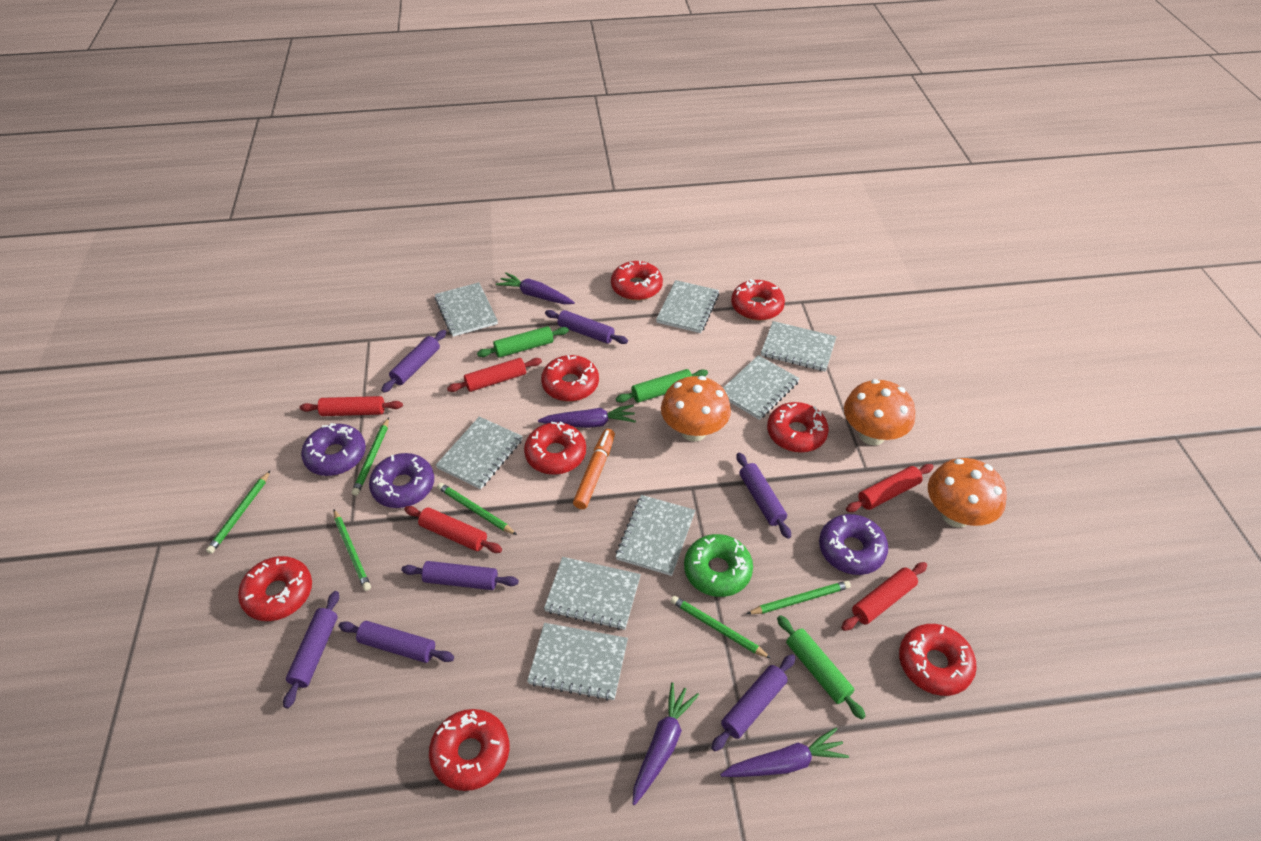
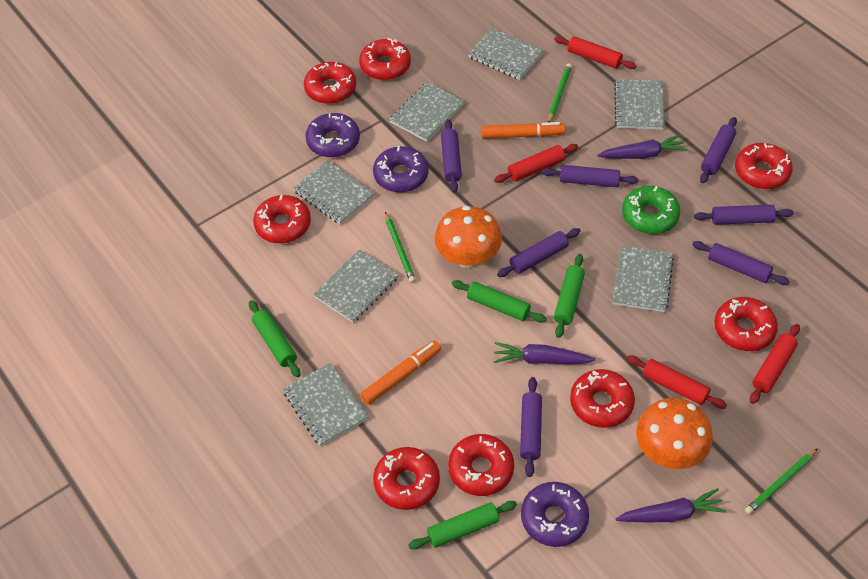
green pencil: [206,471,270,554] [334,509,371,591] [352,417,389,496] [437,483,517,535] [671,596,771,659] [747,581,851,614] = 6 -> [385,212,416,283] [548,63,572,122] [745,448,818,515] = 3
green rolling pin: [477,326,569,358] [616,369,708,403] [777,615,866,719] = 3 -> [249,300,301,377] [408,501,517,549] [452,280,547,323] [554,254,585,338] = 4
grey notebook: [435,282,498,337] [436,416,523,489] [527,623,628,701] [544,557,641,630] [615,495,695,576] [656,280,719,333] [723,355,800,420] [761,321,837,372] = 8 -> [283,363,368,446] [293,160,375,224] [313,249,398,323] [389,82,464,142] [468,28,544,80] [613,246,674,312] [614,79,665,130] = 7
orange marker: [573,429,615,509] = 1 -> [360,340,441,405] [481,122,565,139] = 2
orange mushroom: [661,376,731,442] [844,379,915,445] [928,458,1007,528] = 3 -> [435,206,502,269] [636,398,713,469] = 2
purple carrot: [496,273,575,304] [538,405,636,428] [633,682,699,805] [720,728,849,777] = 4 -> [493,342,595,364] [597,134,687,159] [616,488,726,522] = 3
red rolling pin: [299,396,403,416] [404,506,502,553] [447,358,542,392] [841,562,927,631] [846,464,934,512] = 5 -> [494,144,578,183] [554,36,637,69] [627,355,727,409] [750,324,800,404] = 4

